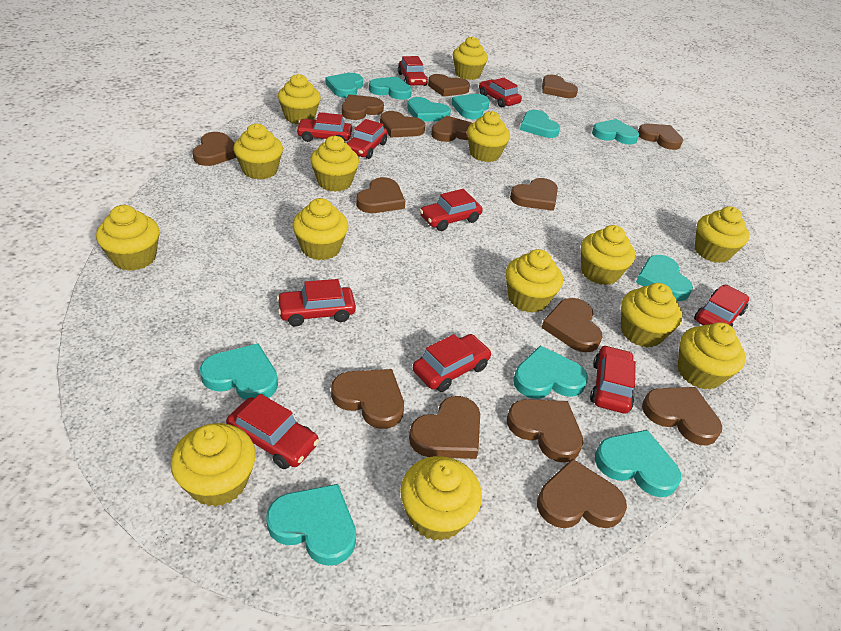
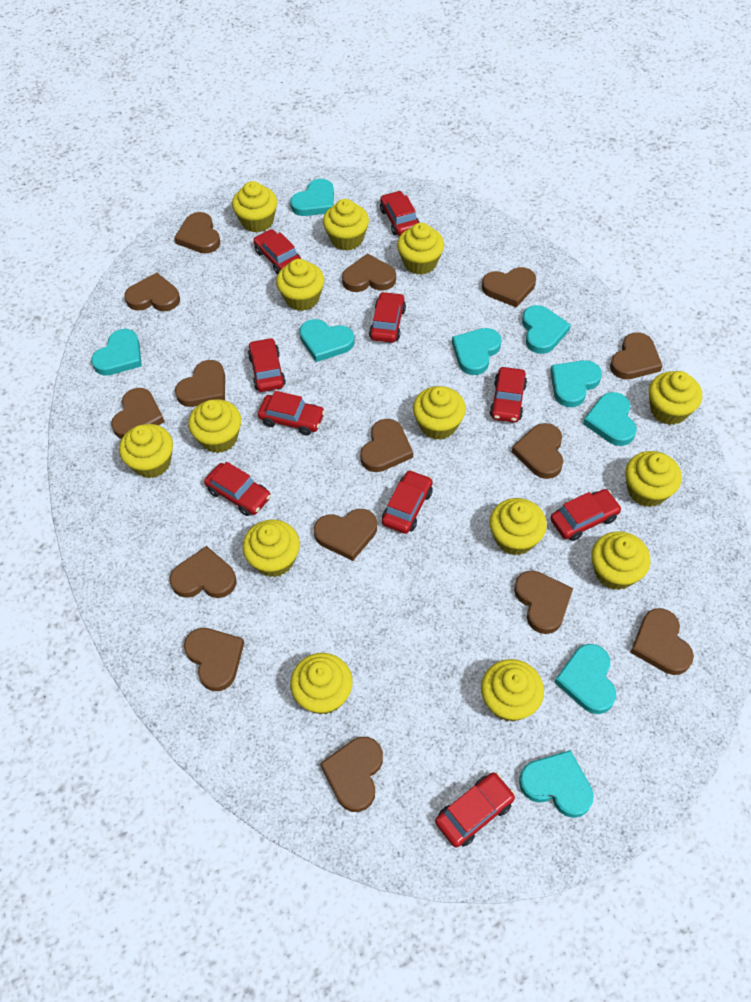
turquoise heart: [200,343,278,400] [266,484,356,566] [326,73,363,98] [369,76,412,100] [407,97,451,122] [451,94,490,119] [513,345,588,399] [520,110,560,138] [592,119,639,145] [595,430,681,497] [636,255,693,301] = 11 -> [91,329,142,376] [290,179,334,216] [299,319,355,362] [452,328,502,375] [519,750,594,818] [522,305,571,354] [551,360,602,407] [554,644,616,714] [583,392,636,446] = 9

